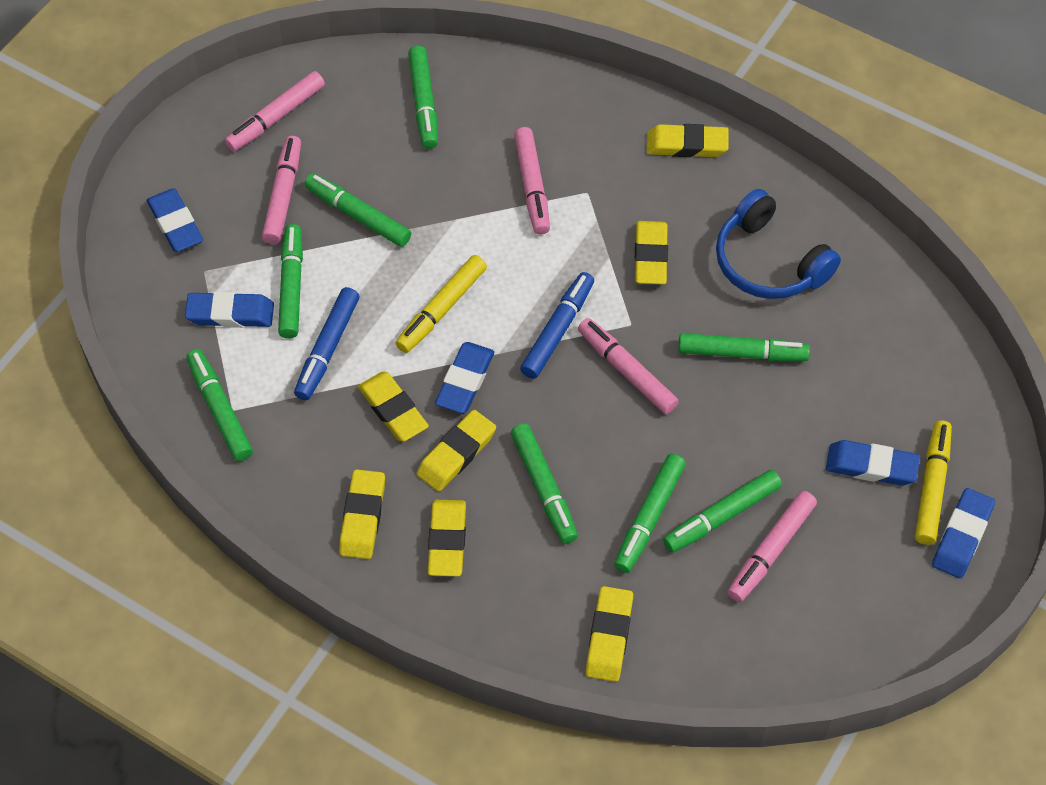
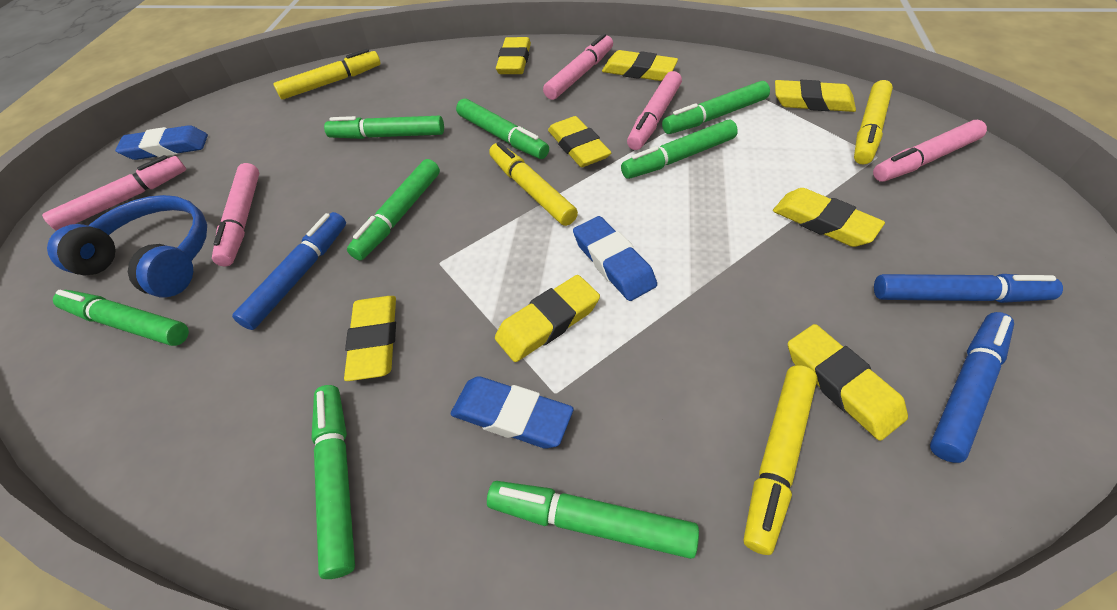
blue eraser: [147,188,203,252] [185,291,274,328] [435,342,495,413] [826,440,920,486] [932,488,995,578] = 5 -> [115,125,208,160] [451,376,574,449] [573,216,657,301] = 3
blue marker: [294,287,360,400] [520,272,594,379] = 2 -> [232,212,346,330] [874,274,1063,303] [930,312,1014,463] = 3
yellow eraser: [339,469,385,559] [358,371,429,442] [417,410,496,492] [428,500,466,576] [586,586,633,682] [635,221,668,284] [647,124,729,157] = 7 -> [344,296,396,381] [495,275,600,362] [496,37,531,74] [548,116,611,167] [602,50,678,81] [773,188,885,247] [775,80,856,112] [788,324,908,441] = 8
yellow marker: [395,255,487,353] [915,420,952,545] = 2 -> [273,49,381,99] [489,142,578,226] [744,365,818,555] [854,80,893,164] = 4

